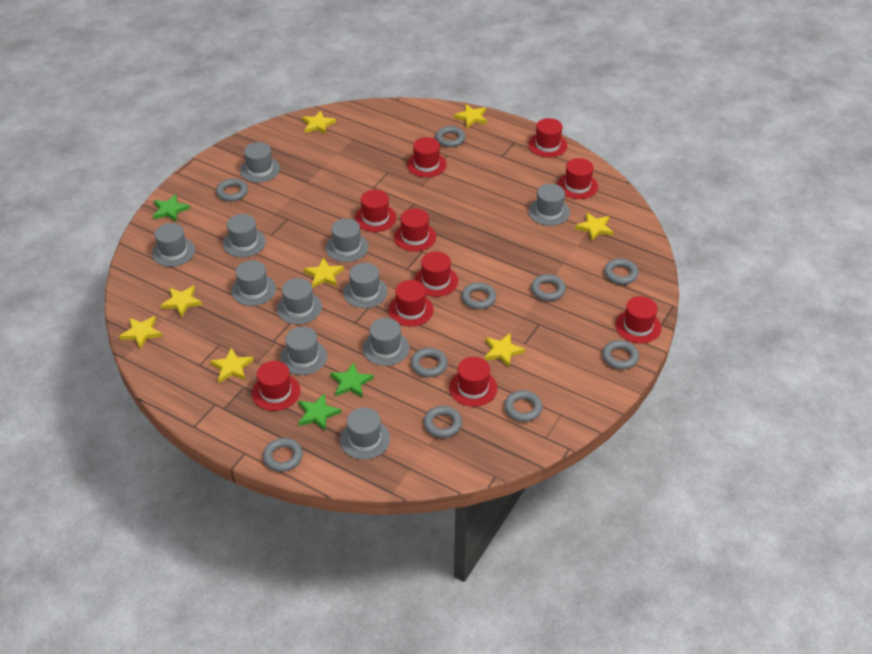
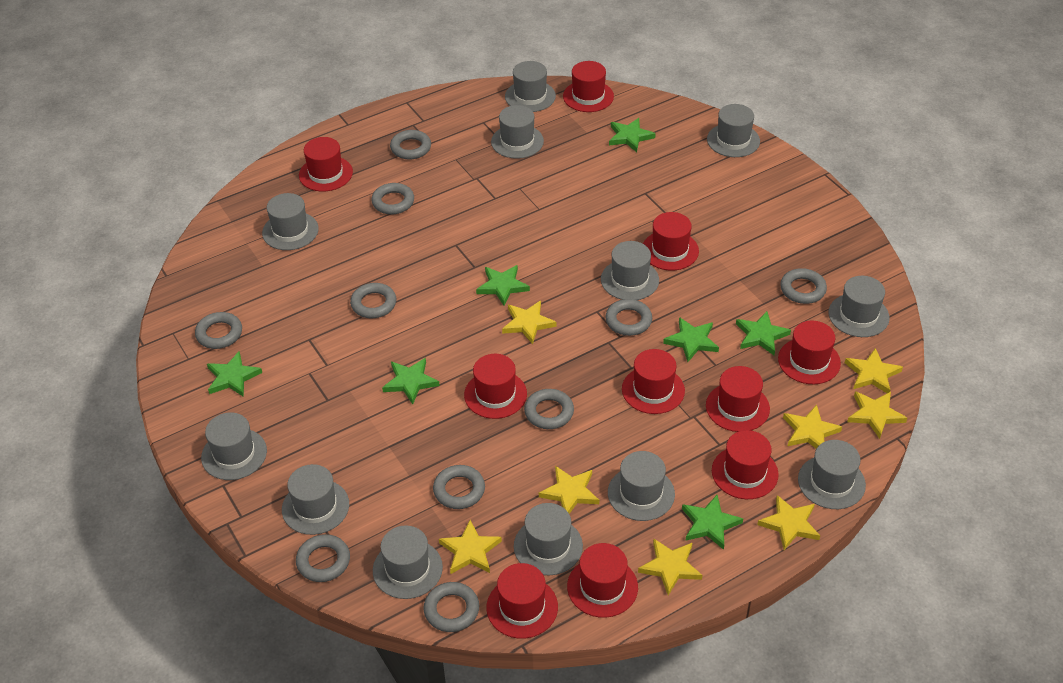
green star: [153,194,190,222] [298,393,341,431] [330,362,374,398] = 3 -> [207,352,262,397] [382,358,440,404] [476,265,530,306] [609,118,656,152] [663,317,719,362] [682,495,743,550] [736,311,791,355] = 7
grey hat: [152,223,195,267] [223,214,266,257] [231,260,276,306] [240,142,280,182] [277,278,322,324] [280,327,327,375] [326,218,369,262] [340,407,390,460] [343,263,388,308] [363,318,410,366] [528,184,570,226] = 11 -> [201,413,267,480] [262,193,319,250] [282,464,349,535] [373,525,443,599] [491,105,544,159] [505,61,556,112] [514,503,583,575] [601,241,659,300] [608,451,675,521] [707,104,760,157] [798,440,866,509] [829,276,890,337] = 12

